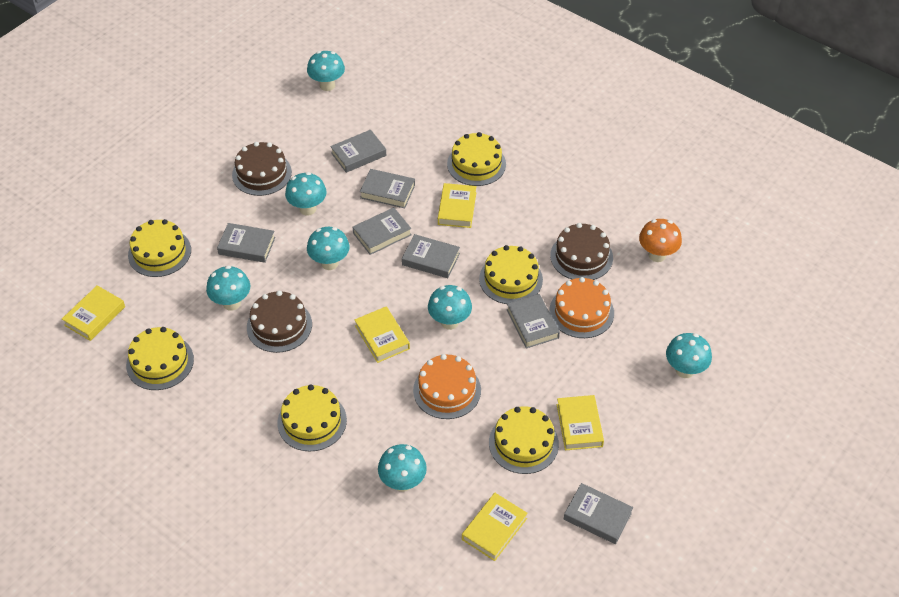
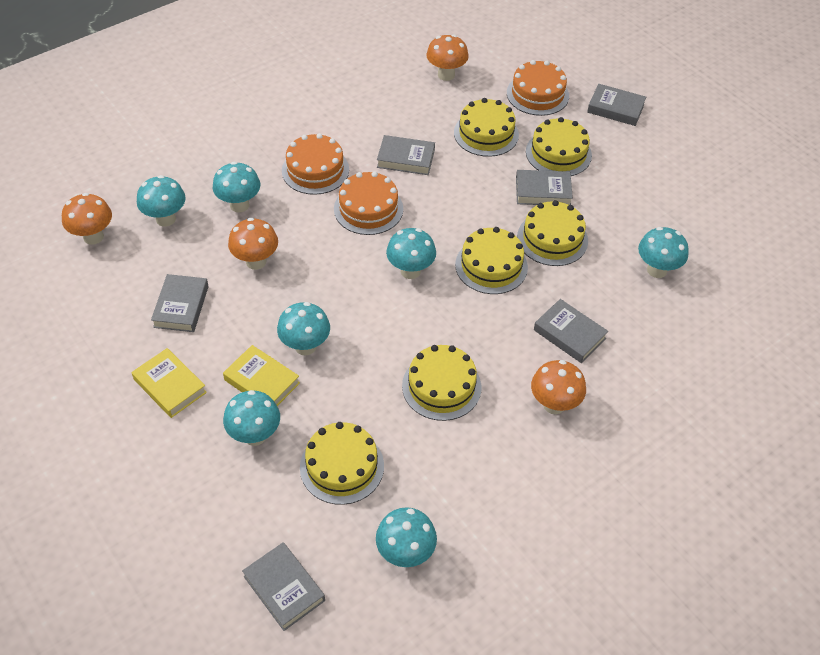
brown cake: [232,142,292,196] [247,291,312,353] [550,223,613,280] = 3 -> none = 0
grey book: [217,223,276,263] [330,130,386,173] [353,207,412,255] [360,169,415,208] [402,234,460,278] [507,294,560,349] [564,483,633,544] = 7 -> [151,274,209,332] [242,542,325,631] [377,135,435,175] [516,170,573,205] [534,299,608,363] [587,84,646,126] = 6
orange cake: [413,354,481,419] [549,277,614,338] = 2 -> [282,133,349,195] [334,171,403,235] [507,60,569,116] = 3
orange mushroom: [639,219,682,262] = 1 -> [62,193,112,245] [228,218,278,270] [427,34,469,81] [531,360,586,414] = 4
yellow book: [62,285,125,341] [355,306,410,363] [438,183,477,228] [462,493,528,561] [557,395,604,450] = 5 -> [132,348,207,418] [223,345,300,406] = 2

